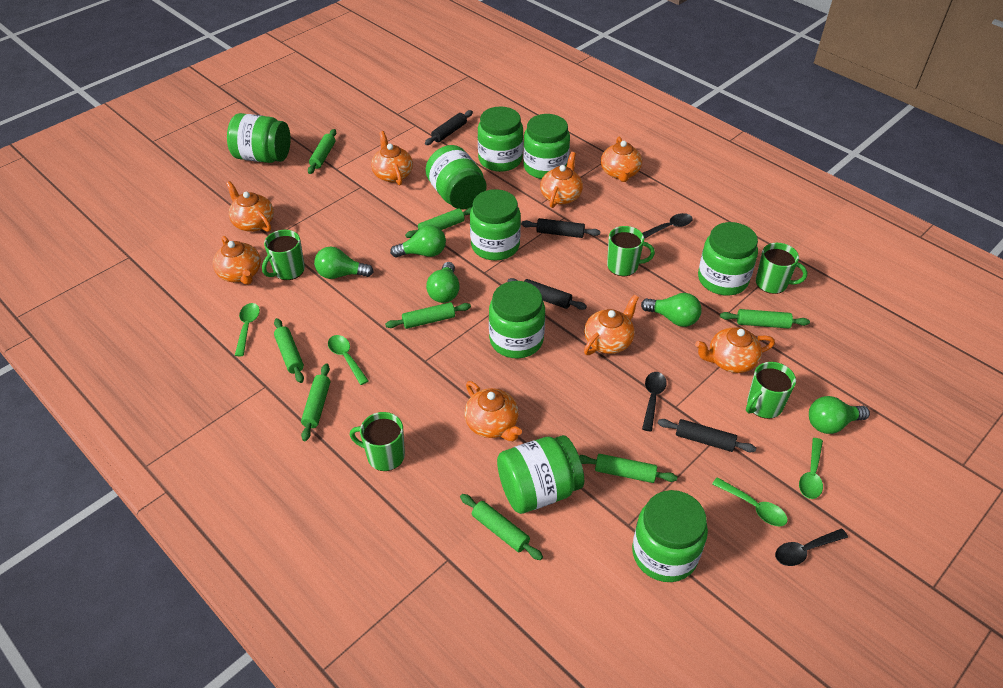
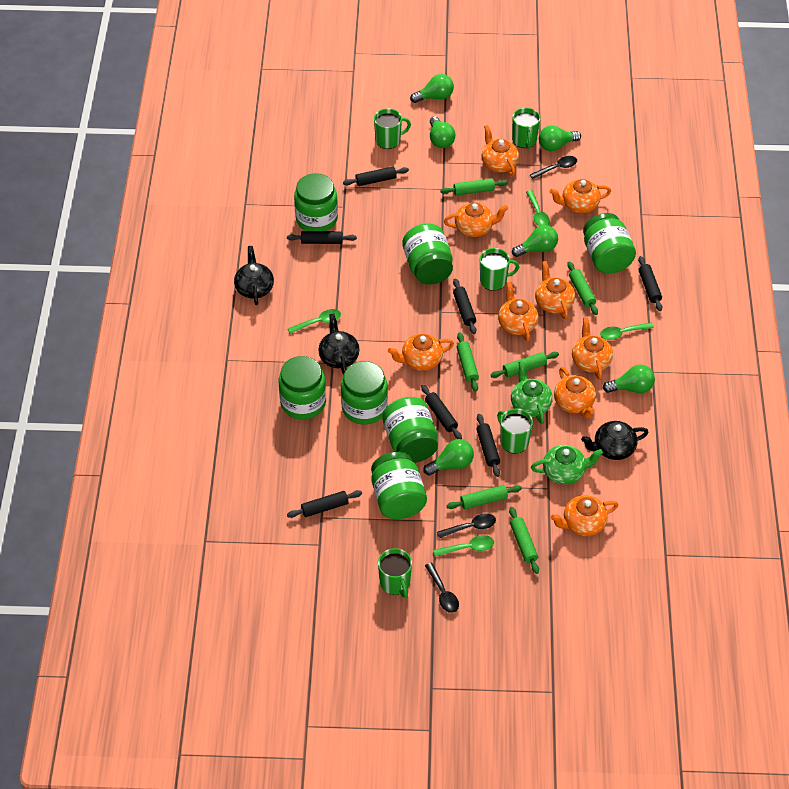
black rolling pin: [425,110,473,145] [507,278,587,310] [521,218,601,238] [658,419,756,452] = 4 -> [287,231,357,244] [287,490,362,518] [343,167,409,186] [421,385,462,439] [453,279,476,334] [476,414,500,477] [638,256,662,311] = 7
black teapot: none = 0 -> [234,246,274,305] [318,314,359,375] [581,421,649,460] = 3
green jar: [227,113,291,163] [426,145,486,210] [470,189,521,260] [478,107,523,172] [489,281,545,358] [497,435,584,514] [523,114,570,179] [632,490,708,582] [698,222,758,295] = 9 -> [279,356,326,420] [294,173,338,231] [341,361,388,425] [371,452,427,519] [382,397,438,463] [402,224,453,285] [583,213,636,274] = 7
green light bulb: [314,247,374,279] [390,225,446,258] [426,262,460,303] [641,293,702,327] [809,396,870,434] = 5 -> [410,74,454,103] [423,439,474,475] [430,116,455,148] [512,225,558,257] [539,125,581,151] [603,365,655,393] = 6
green rolling pin: [274,318,304,383] [301,363,330,441] [308,129,336,174] [385,302,471,329] [405,207,472,238] [460,494,543,560] [579,454,677,483] [720,309,810,329] = 8 -> [440,178,508,195] [446,485,522,509] [457,333,479,392] [491,352,559,378] [509,507,539,574] [567,261,598,315] = 6
green teapot: none = 0 -> [511,361,553,424] [531,445,603,485] = 2
orange teapot: [213,236,261,285] [226,181,274,232] [371,131,413,185] [464,381,522,441] [540,152,583,208] [584,295,639,355] [601,137,642,182] [695,327,775,373] = 8 -> [388,333,454,371] [444,203,508,237] [482,125,519,176] [498,282,539,342] [535,261,575,319] [550,179,611,213] [551,495,618,536] [554,367,596,418] [572,317,613,380] = 9

